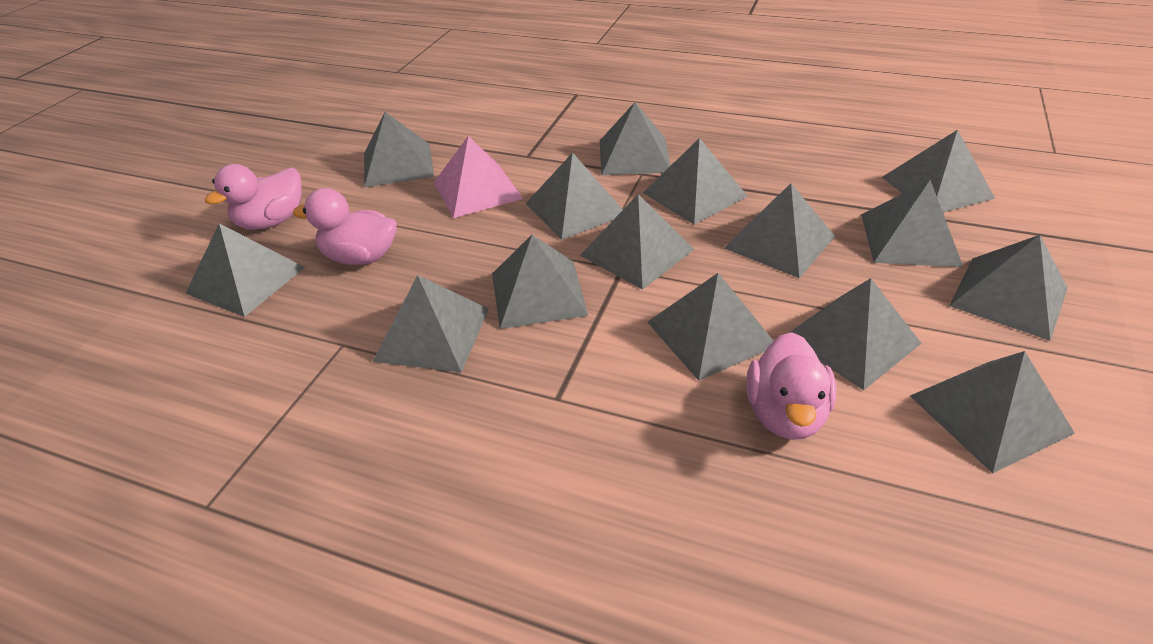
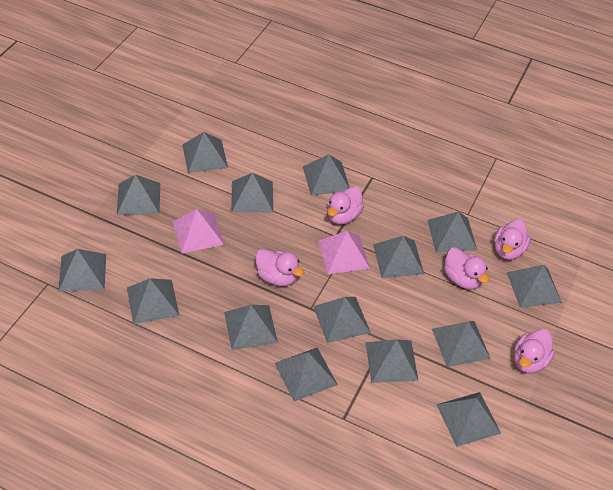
pink duck: [205,164,302,230] [293,188,397,265] [747,332,836,440] = 3 -> [255,249,304,286] [327,186,364,224] [444,247,489,289] [494,219,531,260] [514,329,555,373] = 5
pink pyramid: [434,136,523,218] = 1 -> [172,209,224,253] [318,231,370,274] = 2

